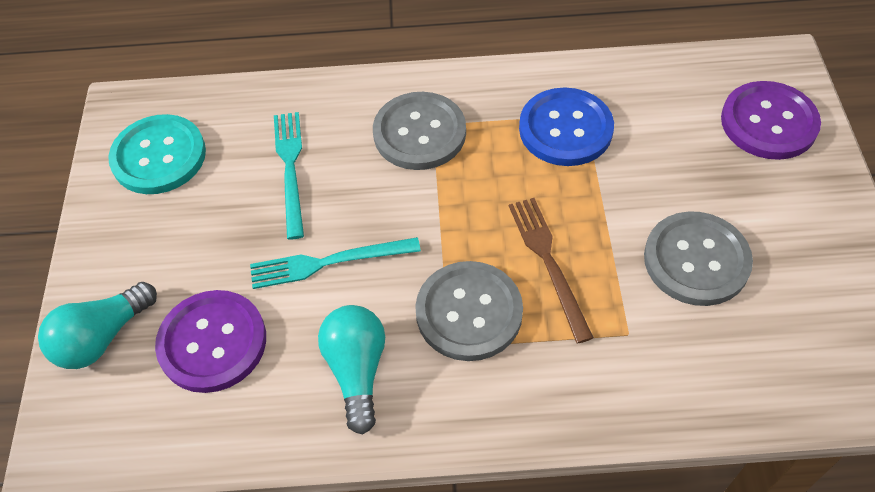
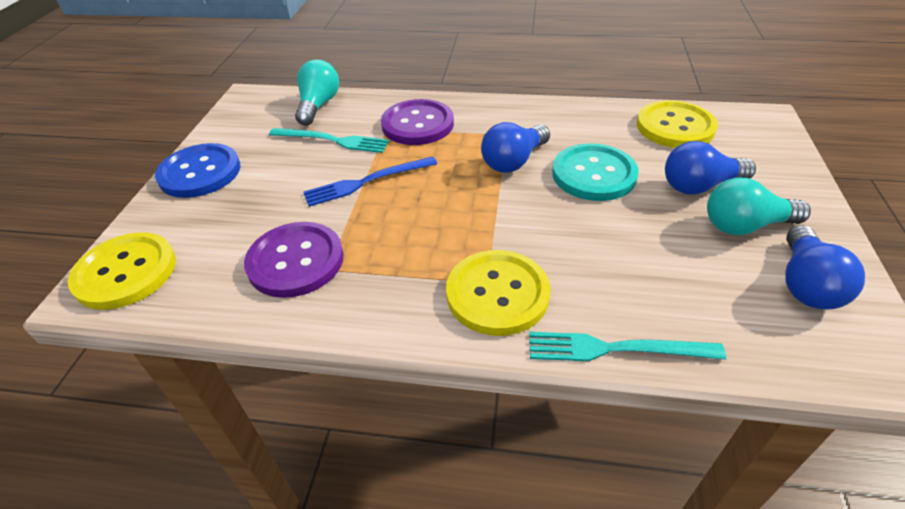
blue fork: none = 0 -> [303,156,437,207] = 1
blue light bulb: none = 0 -> [481,122,550,173] [665,141,756,195] [785,225,865,310] = 3
brown fork: [509,198,594,343] = 1 -> none = 0
grey button: [373,92,466,170] [415,261,523,361] [644,211,753,306] = 3 -> none = 0
yellow button: none = 0 -> [68,232,176,310] [446,250,551,336] [637,100,718,148] = 3

